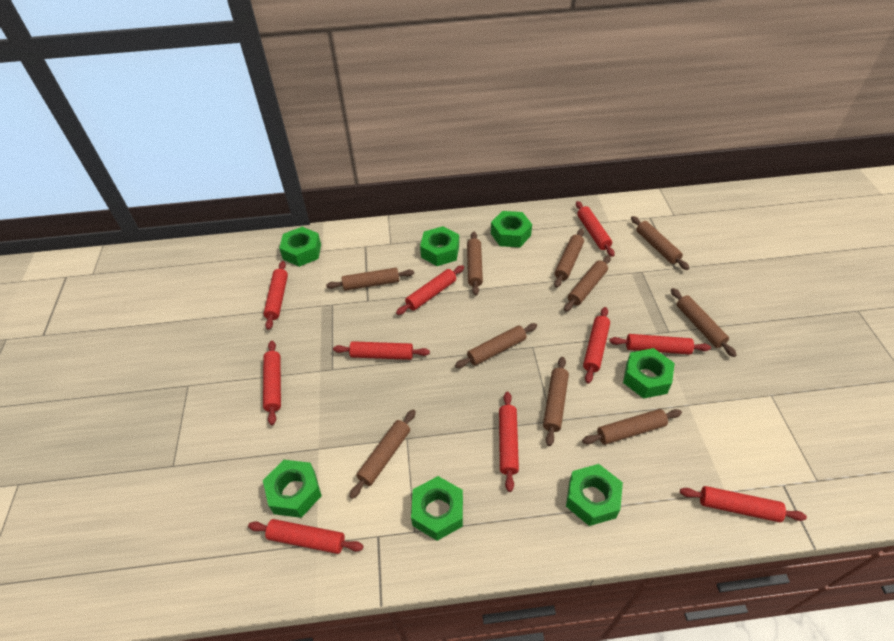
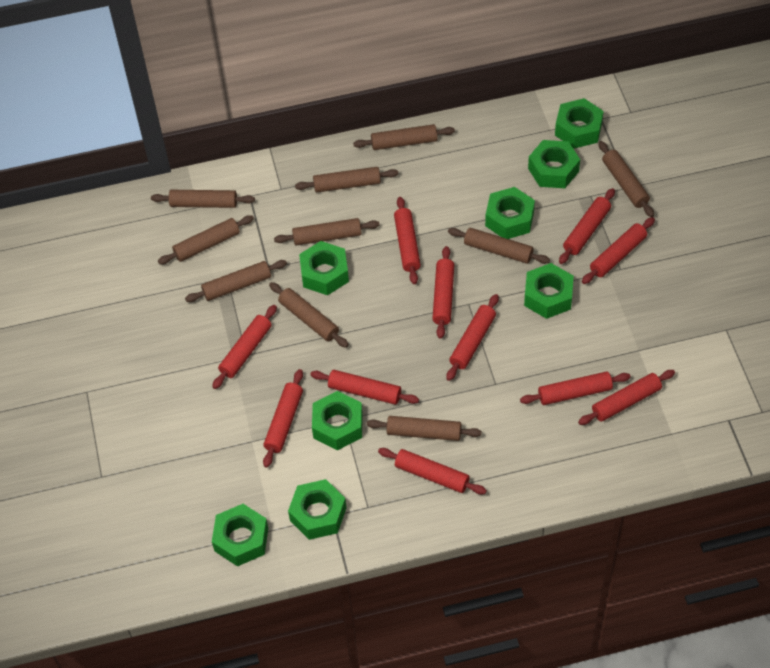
green nut: [263,460,322,518] [279,227,321,267] [411,476,463,541] [420,226,459,266] [491,211,532,247] [566,464,623,526] [623,348,675,399] = 7 -> [212,504,268,566] [288,479,347,540] [299,241,349,295] [312,391,363,451] [485,187,535,239] [524,263,574,319] [528,140,580,188] [555,98,604,148] = 8
red rolling pin: [248,519,364,554] [263,261,288,330] [263,341,281,425] [333,341,430,360] [396,265,464,315] [499,392,519,492] [576,201,615,257] [583,307,610,383] [609,334,711,355] [680,486,807,522] = 10 -> [212,305,277,389] [263,369,303,467] [310,370,419,405] [378,448,487,495] [394,197,421,284] [432,246,454,339] [446,294,499,381] [520,371,631,405] [559,188,615,264] [578,370,675,425] [582,217,655,284] = 11

